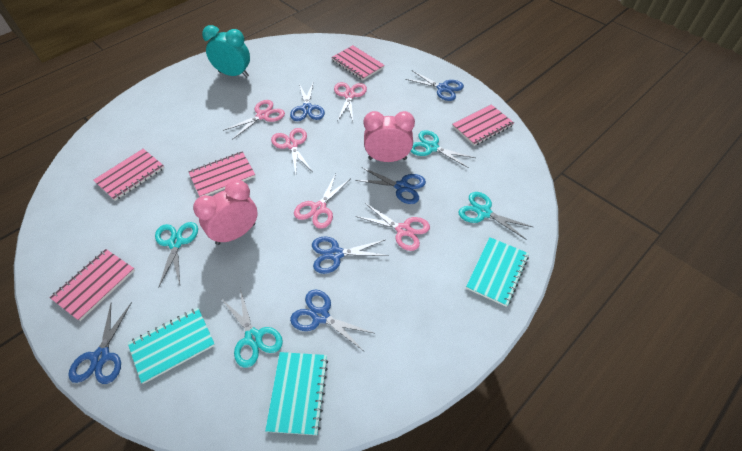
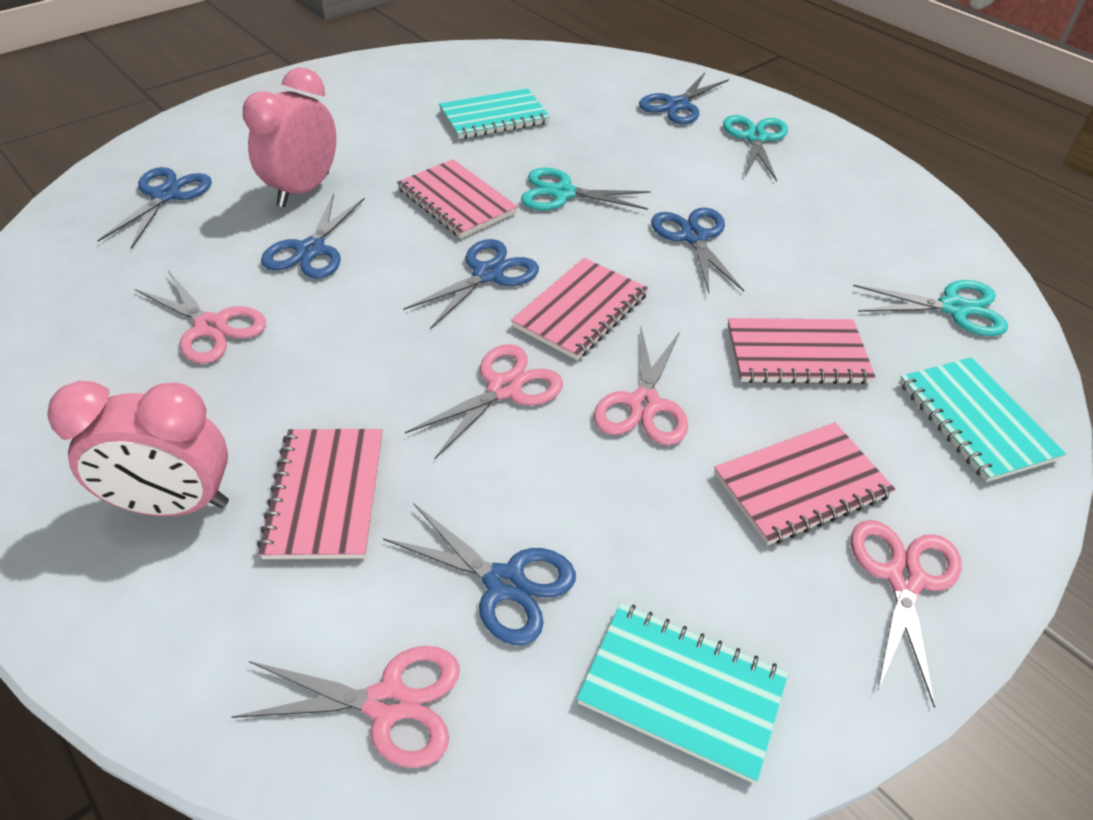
turquoise clock: [202,25,250,78] = 1 -> none = 0
turquoise scissors: [155,222,198,288] [222,289,283,368] [411,130,475,168] [459,192,533,240] = 4 -> [521,168,651,211] [723,115,788,181] [853,280,1008,336] = 3

